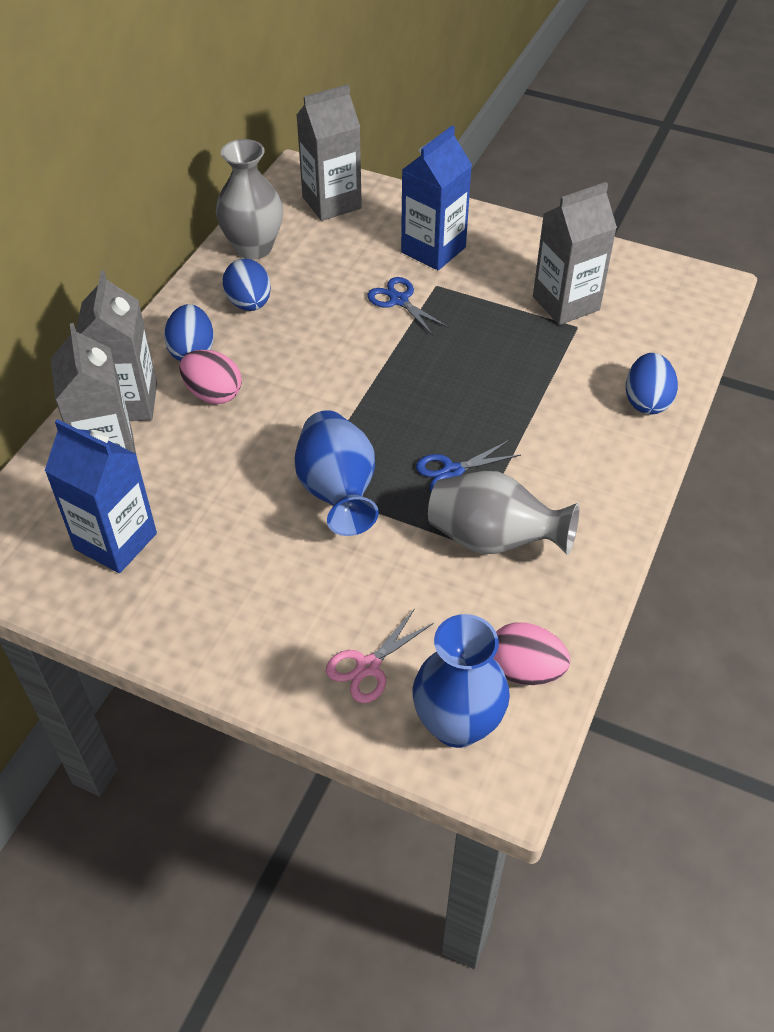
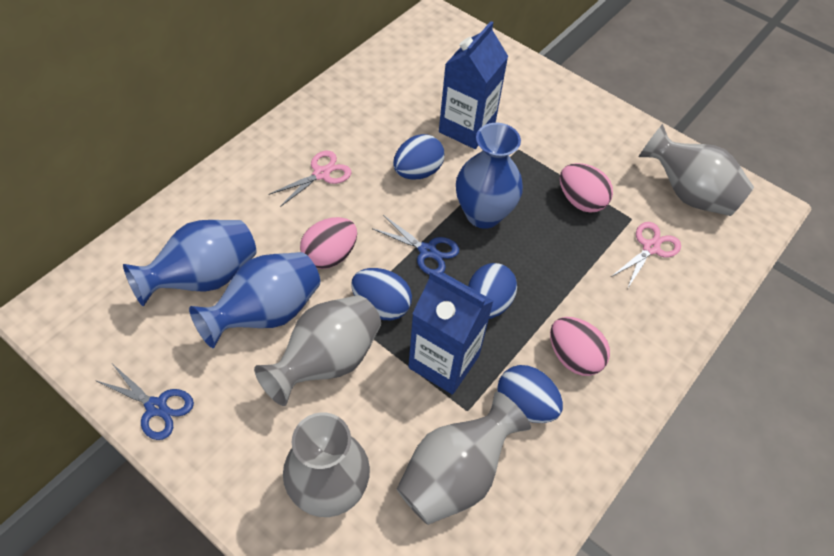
blue egg: [164,304,214,361] [223,259,271,311] [626,353,678,414] = 3 -> [352,268,412,320] [393,134,444,180] [468,263,517,319] [497,365,563,423] = 4
blue vase: [295,410,379,536] [412,614,510,748] = 2 -> [123,220,256,306] [189,252,320,348] [456,123,523,229] = 3
grey carton: [51,323,136,454] [76,271,157,421] [296,84,362,221] [533,182,617,325] = 4 -> none = 0
grey vase: [216,139,283,259] [428,471,579,555] = 2 -> [254,295,381,406] [283,412,370,517] [397,392,531,525] [639,124,754,216] = 4
pink egg: [179,350,242,404] [494,622,570,685] = 2 -> [300,217,357,269] [550,317,610,376] [560,163,613,213] = 3
pink scissors: [326,610,434,703] = 1 -> [268,151,352,207] [611,222,681,289] = 2

